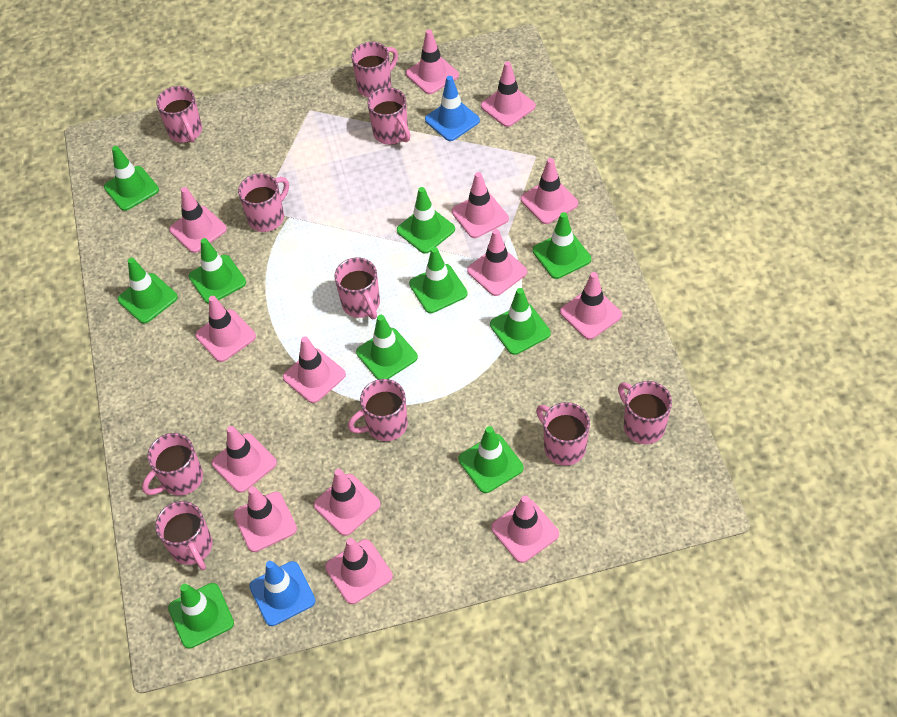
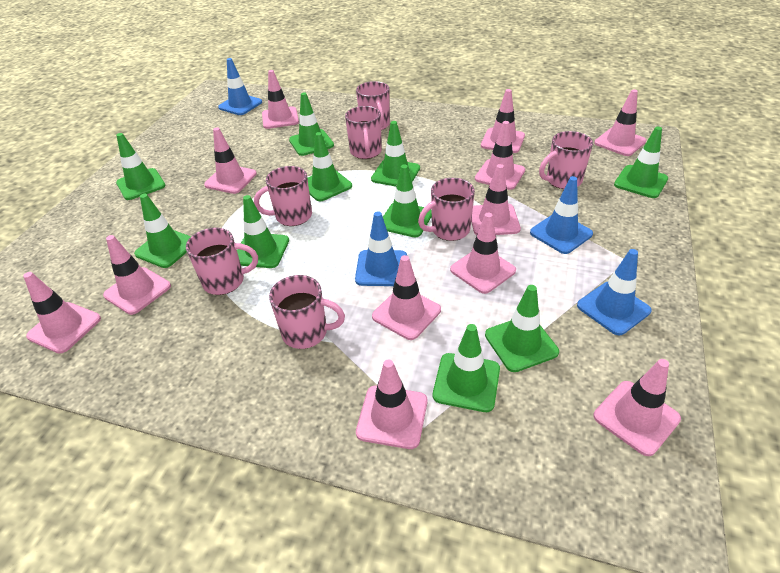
blue traffic cone: [249,561,316,626] [425,76,480,141] = 2 -> [218,58,262,115] [355,212,407,286] [530,176,593,254] [577,249,651,335] = 4
pink mug: [142,433,203,496] [155,501,213,570] [156,86,202,143] [238,173,289,232] [334,258,380,319] [348,379,408,441] [351,42,398,98] [367,87,410,145] [536,402,590,466] [618,381,672,444] = 10 -> [186,228,258,295] [254,166,312,226] [269,275,345,349] [345,106,382,159] [356,81,390,130] [418,178,475,241] [539,131,593,189] = 7
pink traffic cone: [169,187,227,253] [195,296,256,362] [212,426,277,493] [234,487,297,552] [283,336,346,403] [314,469,381,536] [325,538,393,604] [406,29,459,94] [452,172,509,238] [467,229,527,296] [481,61,536,127] [491,495,559,563] [521,158,578,224] [560,272,622,340] = 14 -> [23,272,101,354] [103,235,171,315] [204,127,257,194] [262,70,299,129] [356,359,427,449] [372,255,441,340] [450,213,516,294] [471,164,521,235] [475,121,525,190] [481,89,525,153] [593,359,681,456] [594,89,646,156] = 12

